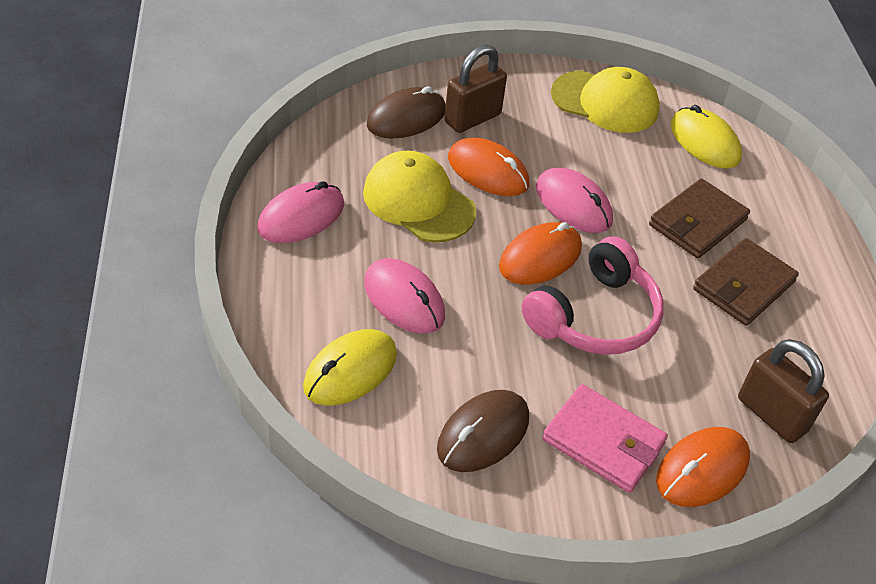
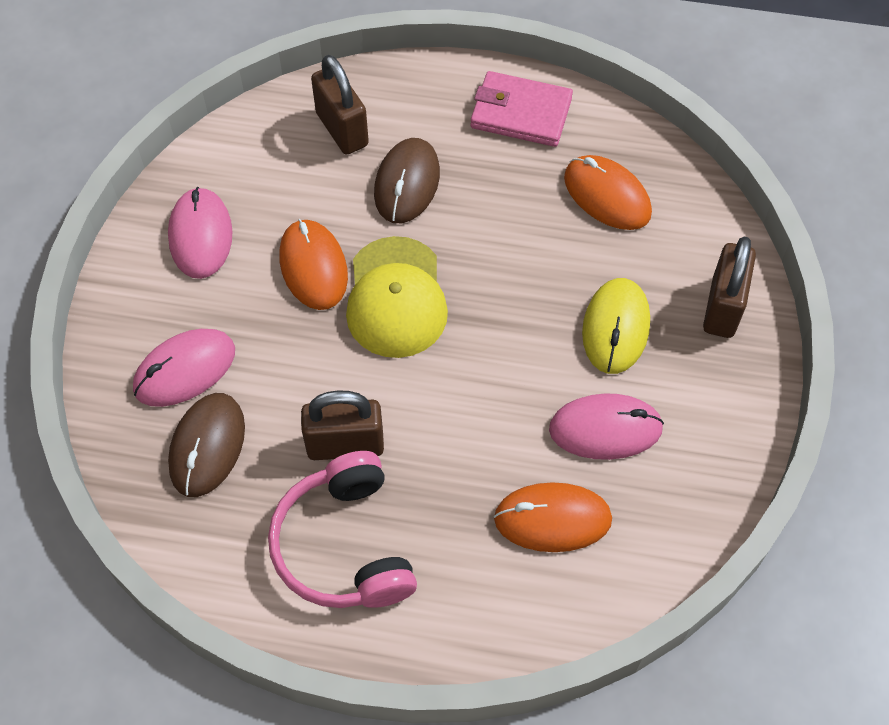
brown padlock: [444,45,507,133] [738,339,829,443] = 2 -> [301,390,384,460] [311,55,369,155] [703,237,756,338] = 3
brown wallet: [649,179,750,258] [693,238,799,326] = 2 -> none = 0
yellow cap: [363,151,476,242] [551,67,660,133] = 2 -> [346,236,448,358] = 1
yellow mouse: [303,329,397,406] [671,105,742,169] = 2 -> [582,278,650,374] = 1

